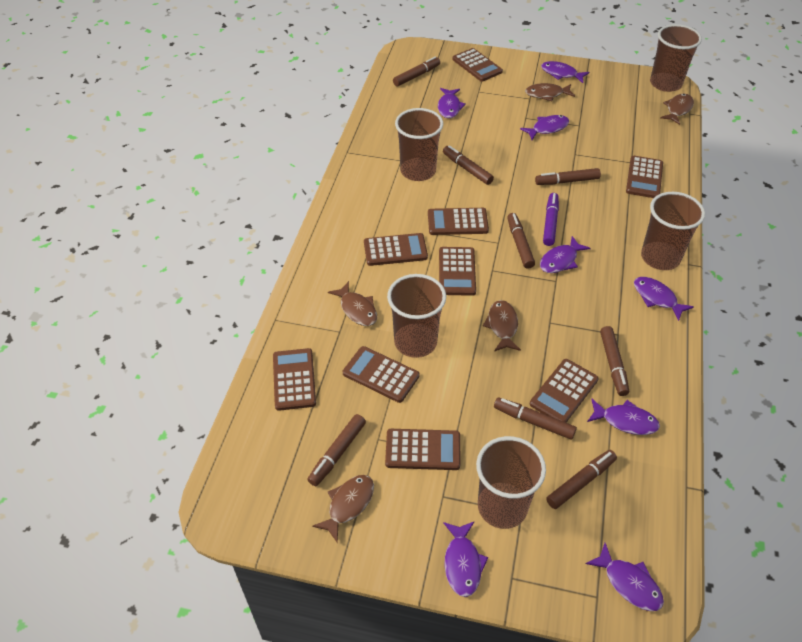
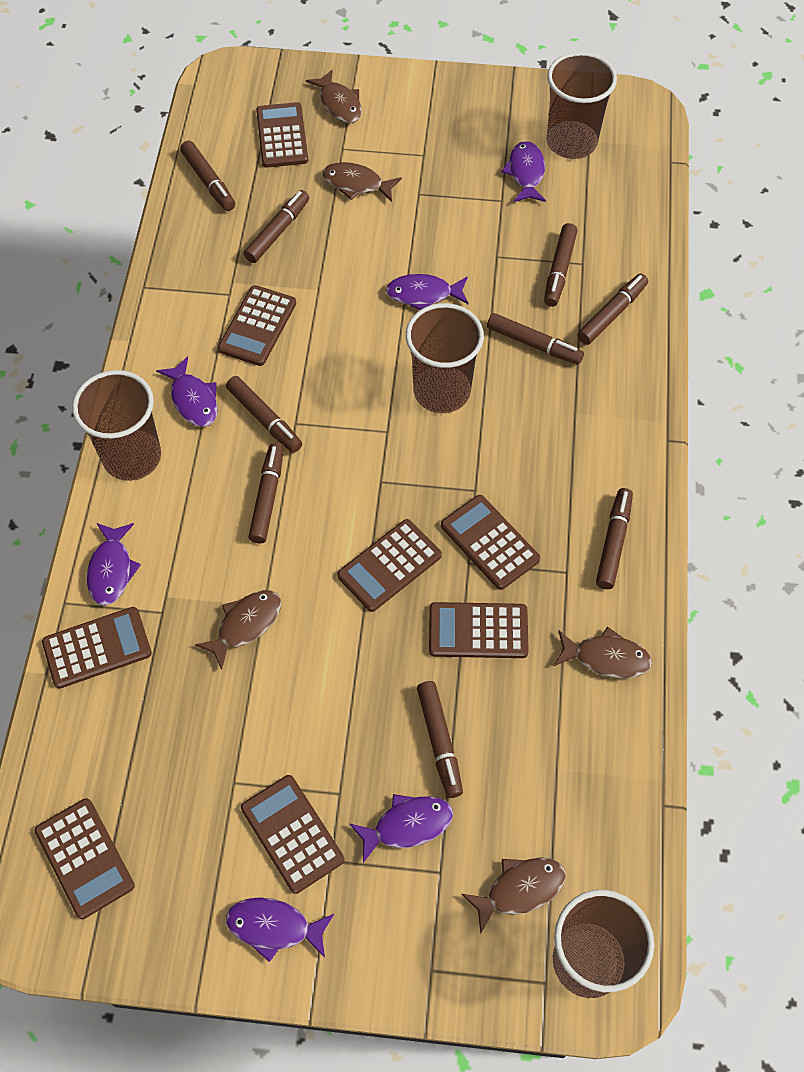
brown calculator: [273,348,316,411] [343,346,420,403] [364,233,428,266] [385,429,461,470] [428,208,489,235] [439,247,476,296] [453,48,503,82] [530,359,599,422] [626,156,663,198] = 9 -> [35,798,135,919] [42,607,152,689] [218,285,296,366] [241,775,344,894] [256,102,308,168] [337,519,442,612] [429,602,529,658] [441,495,540,590] = 8
brown cup: [387,274,446,358] [395,108,443,181] [476,436,546,529] [641,192,705,270] [650,24,702,92] = 5 -> [72,370,161,481] [406,303,484,413] [546,52,617,159] [553,890,654,998] = 4
brown marker: [307,414,366,486] [393,57,440,87] [443,145,494,185] [494,397,577,439] [507,213,535,269] [535,168,601,185] [546,450,617,509] [600,326,629,396] = 8 -> [180,141,235,211] [226,376,302,453] [244,190,309,263] [248,443,284,544] [417,681,463,798] [487,313,584,365] [544,223,577,307] [577,274,648,345] [596,488,633,589] = 9
purple fish: [438,88,466,118] [443,521,488,597] [520,115,569,140] [540,236,591,273] [541,61,589,83] [585,543,664,611] [587,399,660,435] [634,277,694,321] = 8 -> [87,523,141,606] [156,356,218,427] [226,897,334,962] [349,794,453,863] [386,274,469,310] [502,141,546,202] = 6
purple marker: [543,193,559,246] = 1 -> none = 0

